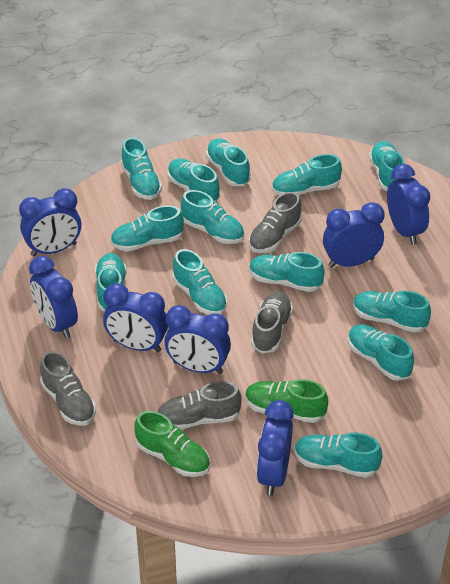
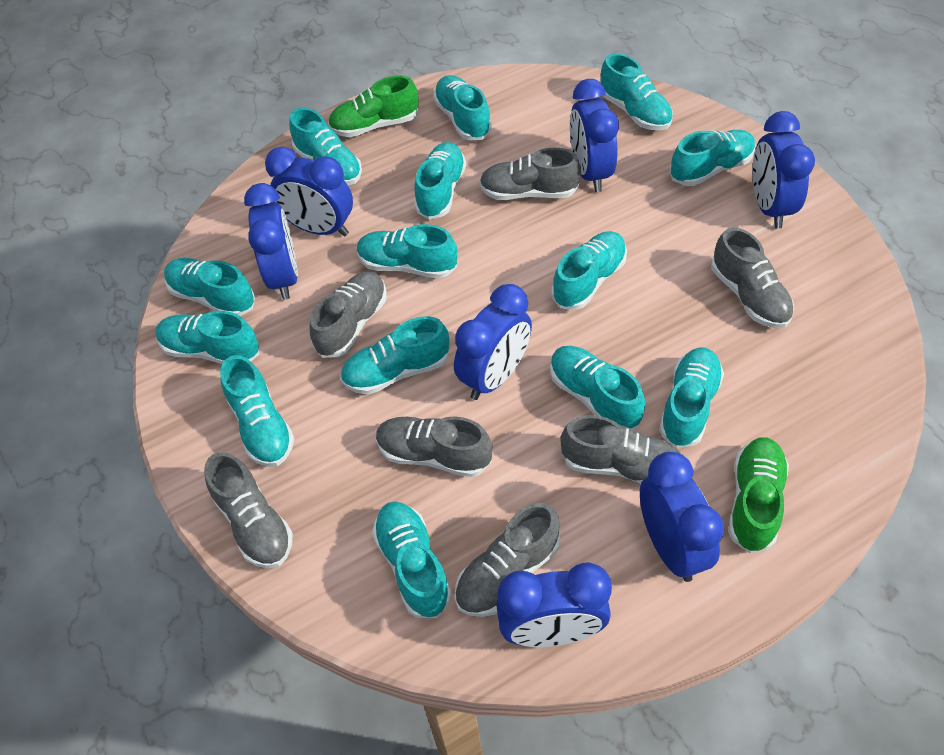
grey shoe: [40,351,96,426] [158,381,242,430] [249,192,302,253] [251,292,293,353] = 4 -> [204,452,293,568] [310,271,387,358] [376,416,492,477] [455,503,560,617] [479,148,581,200] [561,415,681,484] [711,228,794,328] = 7
turquoise shoe: [95,253,126,311] [110,205,184,251] [121,137,162,200] [167,158,220,202] [172,249,227,315] [181,190,244,244] [206,138,251,186] [250,252,324,292] [272,154,342,195] [294,432,382,478] [348,324,414,381] [353,291,431,333] [369,141,405,191] = 13 -> [155,311,259,364] [164,258,255,316] [220,355,294,467] [289,108,362,185] [340,316,449,395] [357,224,457,279] [372,501,452,618] [414,142,466,219] [433,75,492,140] [550,346,645,429] [551,231,627,310] [601,53,673,130] [659,347,724,448] [670,130,756,186] = 14

